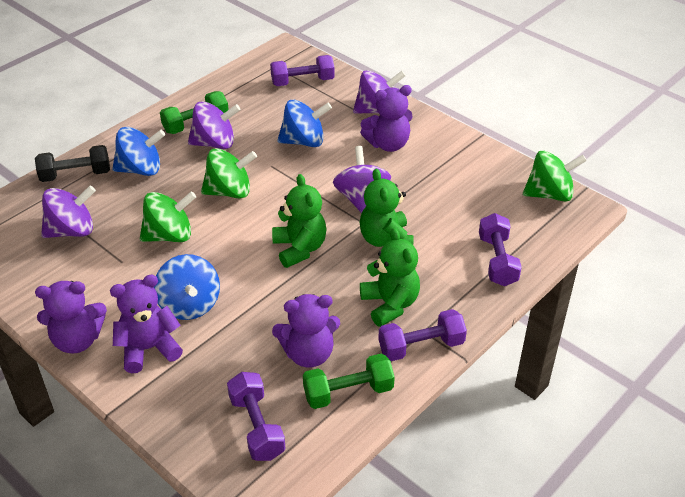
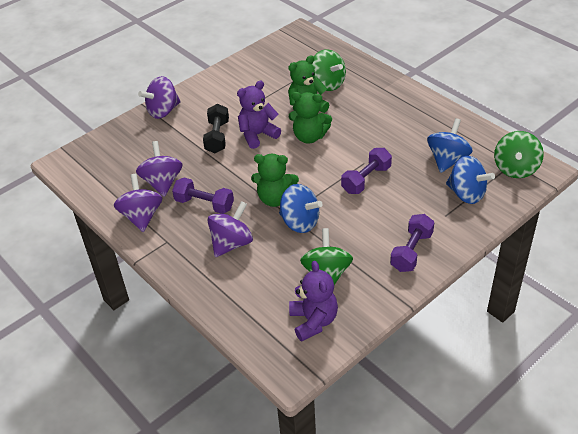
green dumbbell: [160,91,229,134] [303,354,395,409] = 2 -> none = 0
purple dumbbell: [227,372,285,461] [270,55,335,86] [378,309,467,361] [479,213,522,286] = 4 -> [172,178,234,214] [341,148,392,194] [390,214,434,272] = 3
purple teddy bear: [35,281,107,353] [110,274,183,373] [272,294,340,368] [360,85,413,152] = 4 -> [237,81,281,149] [289,261,338,342] = 2

